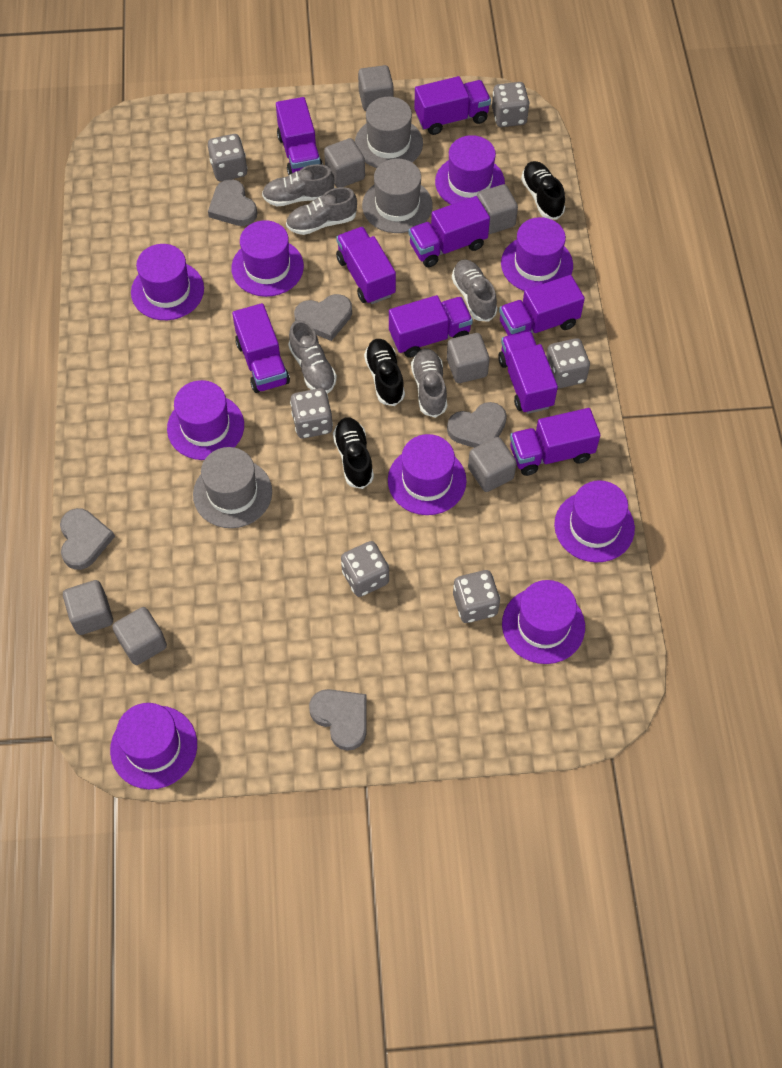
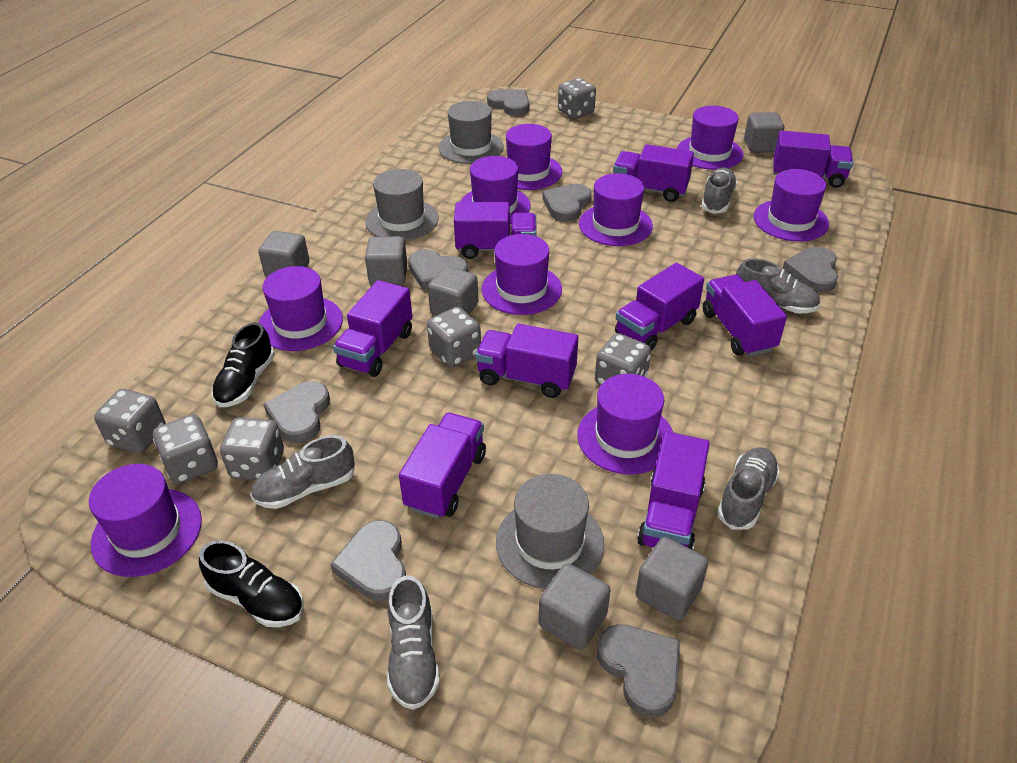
black shoe: [333,417,374,489] [364,339,405,406] [521,161,565,220] = 3 -> [199,540,304,627] [211,323,275,407] = 2
grey cube: [63,580,113,635] [112,607,167,665] [324,138,365,188] [358,65,394,111] [447,333,490,383] [468,437,517,492] [477,184,518,234] = 7 -> [258,231,309,277] [365,236,407,285] [428,266,478,315] [539,563,610,650] [636,537,708,620] [744,112,784,153] = 6
grey heart: [60,508,115,570] [208,179,257,226] [294,294,352,341] [309,689,367,751] [447,402,507,448] = 5 -> [264,381,330,443] [330,520,406,601] [408,249,468,290] [487,89,529,116] [542,184,592,222] [597,624,680,717] [782,247,839,292] = 7

